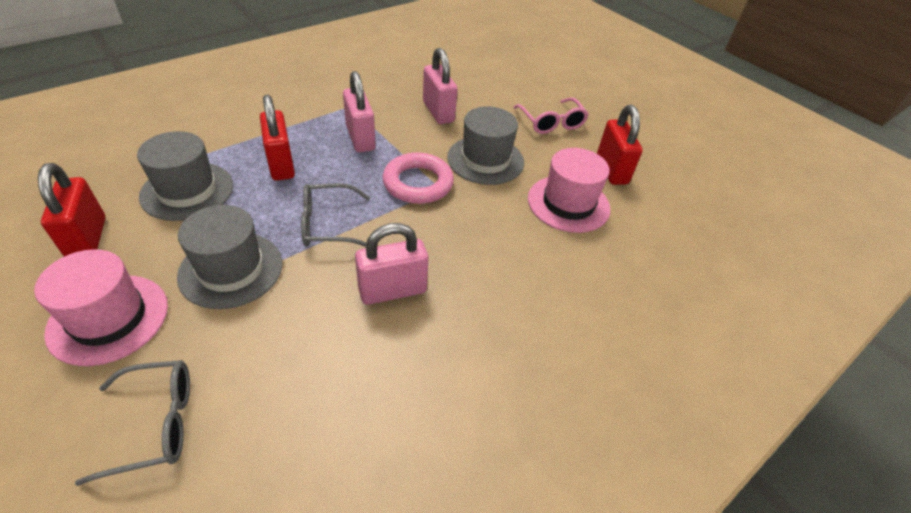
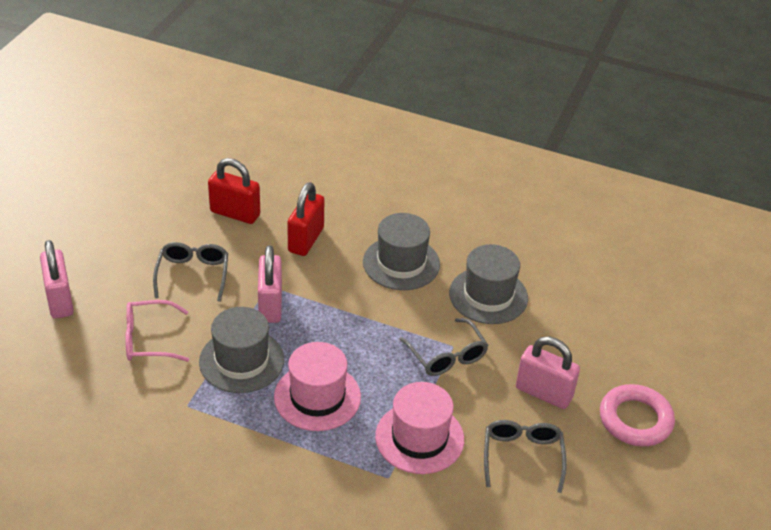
grey glasses: [75,360,190,486] [301,183,370,247] = 2 -> [153,242,228,302] [399,318,488,376] [484,420,567,493] = 3
red padlock: [38,163,106,257] [260,95,295,181] [597,105,643,185] = 3 -> [208,158,260,224] [287,182,324,256] = 2

